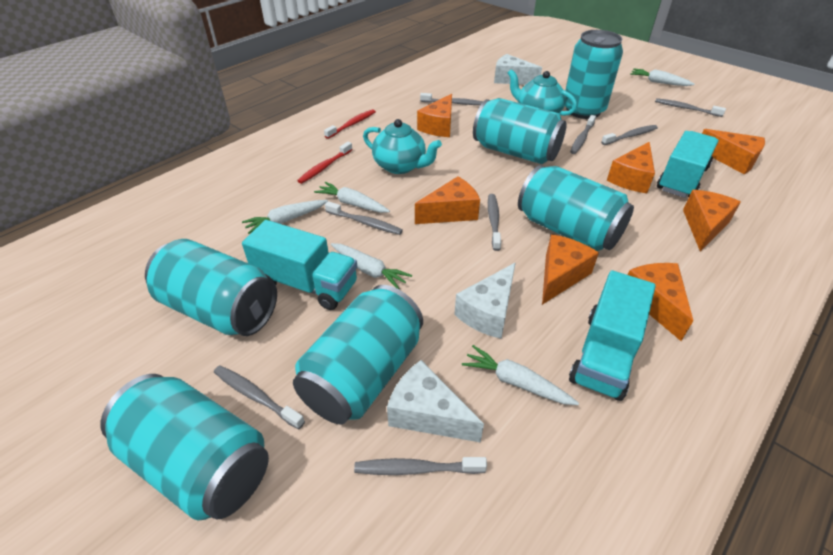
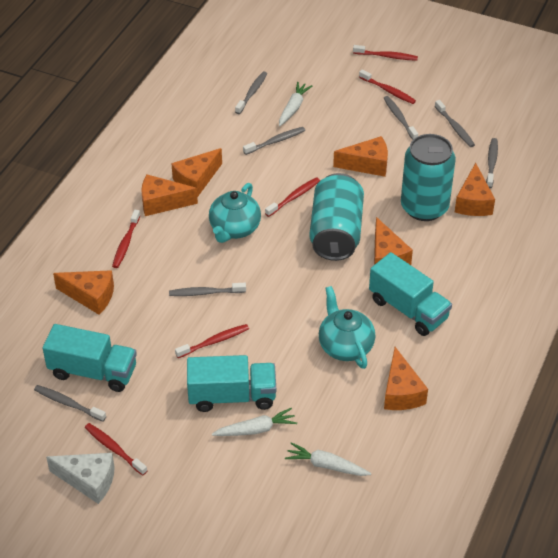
grey toothbrush: [214,366,305,429] [325,201,403,235] [354,457,487,475] [420,93,483,105] [488,194,501,251] [570,115,596,154] [601,125,658,145] [655,98,726,117] = 8 -> [34,385,106,422] [169,283,246,296] [235,71,268,114] [243,127,305,155] [384,96,418,140] [435,100,475,147] [486,138,498,188] = 7
red toothbrush: [297,142,353,184] [324,109,376,139] = 2 -> [85,423,147,475] [112,210,140,268] [175,324,249,358] [265,177,320,217] [353,45,418,61] [359,69,416,104] = 6
turquoise can: [100,374,269,520] [145,239,277,336] [293,285,423,424] [473,98,567,164] [518,165,634,251] [565,30,623,119] = 6 -> [309,173,364,261] [401,134,456,221] = 2
white carrot: [242,200,328,234] [314,182,390,213] [331,243,412,289] [462,345,579,405] [630,68,695,86] = 5 -> [212,408,297,436] [279,82,312,126] [285,442,371,476] = 3
white cheese: [387,360,484,443] [454,262,516,339] [494,54,542,85] = 3 -> [46,453,115,504] = 1

